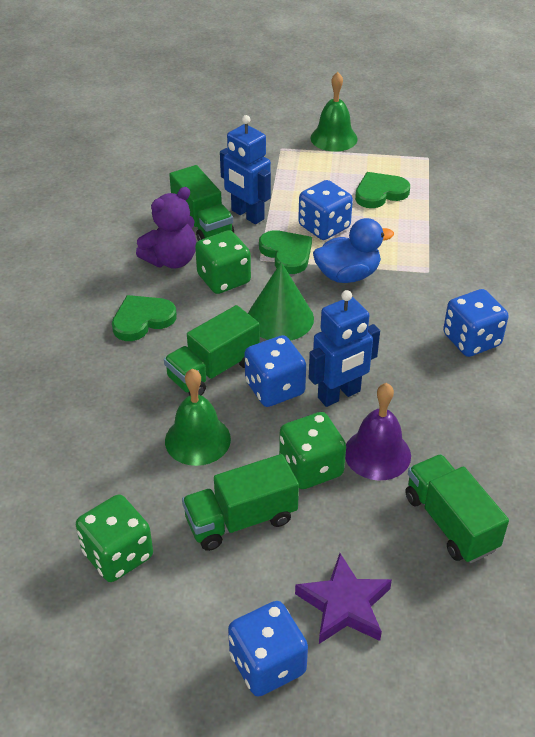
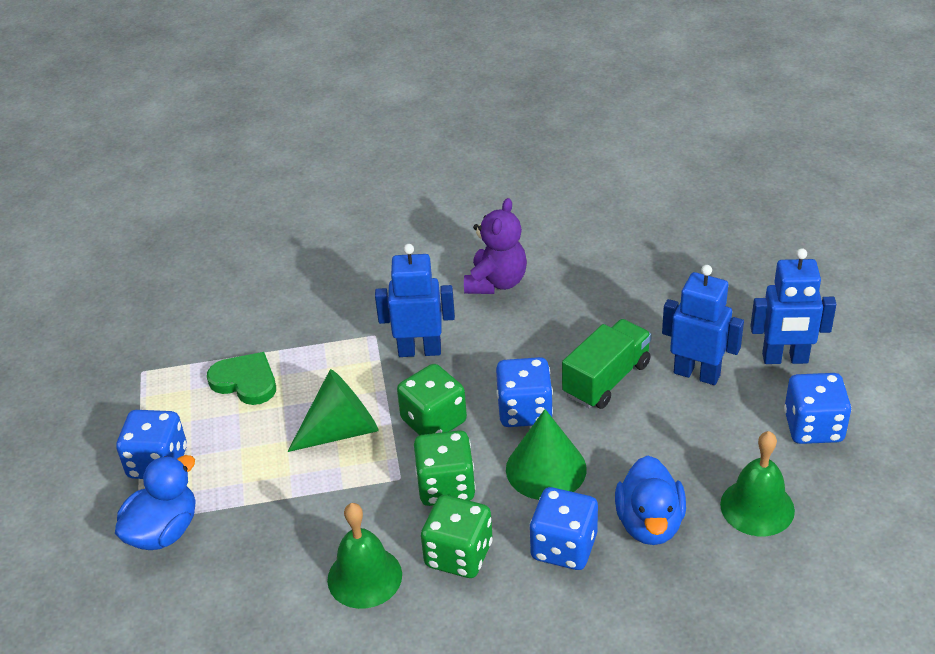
blue duck: [313,218,394,283] = 1 -> [115,455,196,550] [615,456,686,545] = 2
blue robot: [220,115,271,224] [309,290,380,407] = 2 -> [375,244,455,357] [662,265,744,385] [750,248,836,364] = 3
green cone: [248,262,314,341] = 1 -> [287,369,379,452] [506,409,587,500] = 2
green heart: [112,295,177,341] [259,230,312,274] [355,172,410,208] = 3 -> [207,352,276,405] = 1
green truck: [164,305,260,395] [169,165,234,241] [182,454,299,551] [405,454,509,563] = 4 -> [562,319,652,409] = 1
purple bell: [345,383,411,480] = 1 -> none = 0
purple star: [295,553,392,644] = 1 -> none = 0

